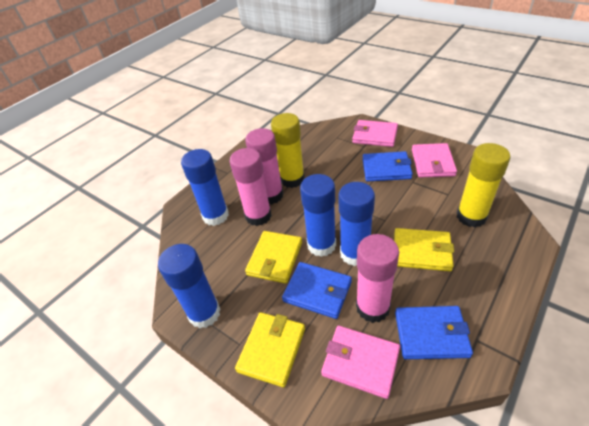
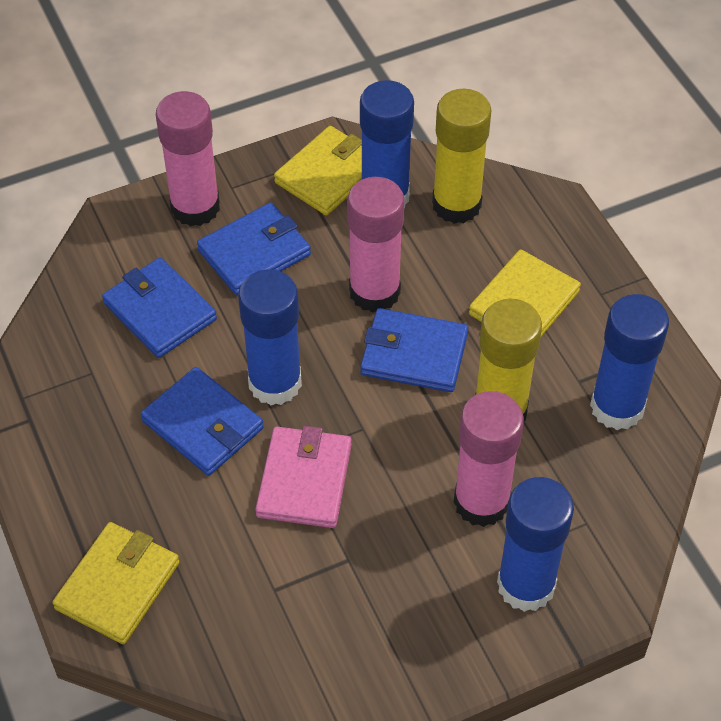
blue wallet: [282,262,352,319] [362,151,413,182] [395,306,473,359] = 3 -> [102,258,217,358] [141,367,264,476] [197,202,311,295] [360,308,468,392] = 4
pink wallet: [321,326,400,399] [352,120,398,147] [412,143,457,177] = 3 -> [255,426,352,528] = 1

